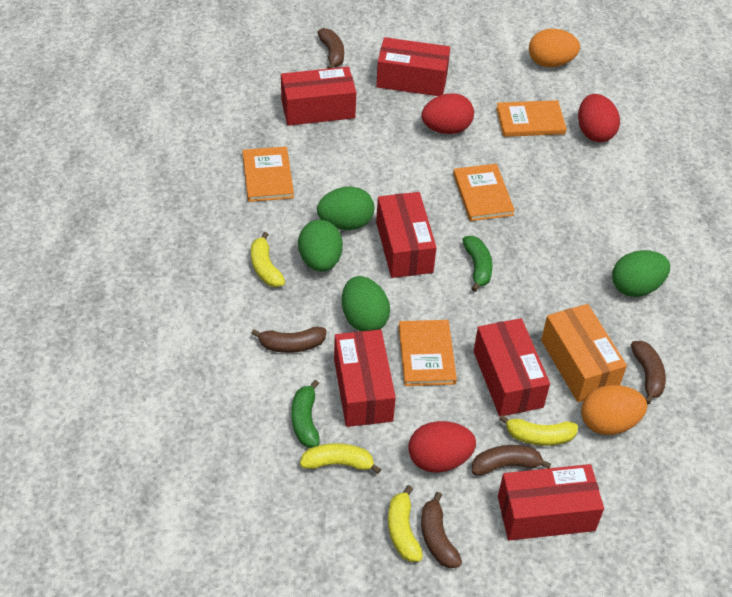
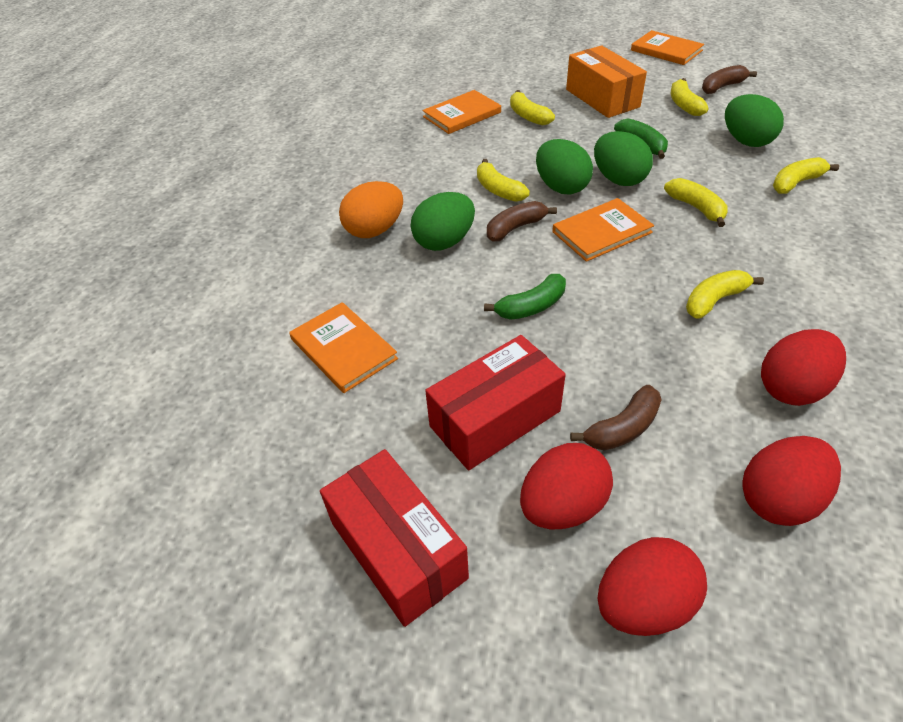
brown banana: [251,327,327,353] [317,28,344,69] [421,492,462,568] [472,445,551,475] [631,341,666,404] = 5 -> [487,201,557,242] [570,385,662,451] [702,65,757,94] = 3
orange egg: [529,29,580,67] [581,385,647,435] = 2 -> [339,181,403,238] = 1
red box: [281,67,356,126] [334,330,396,427] [376,37,450,96] [376,192,437,278] [474,318,550,416] [498,464,604,540] = 6 -> [320,449,469,627] [425,335,566,470] = 2
red egg: [409,421,476,473] [421,93,474,134] [578,94,620,142] = 3 -> [520,443,613,529] [598,537,707,636] [742,436,841,526] [761,329,846,406] = 4
yellow banana: [251,232,285,287] [300,443,381,474] [388,485,423,562] [499,415,578,446] = 4 -> [477,159,530,202] [510,90,555,125] [664,178,728,227] [671,78,709,116] [686,270,764,319] [773,157,839,194] = 6

